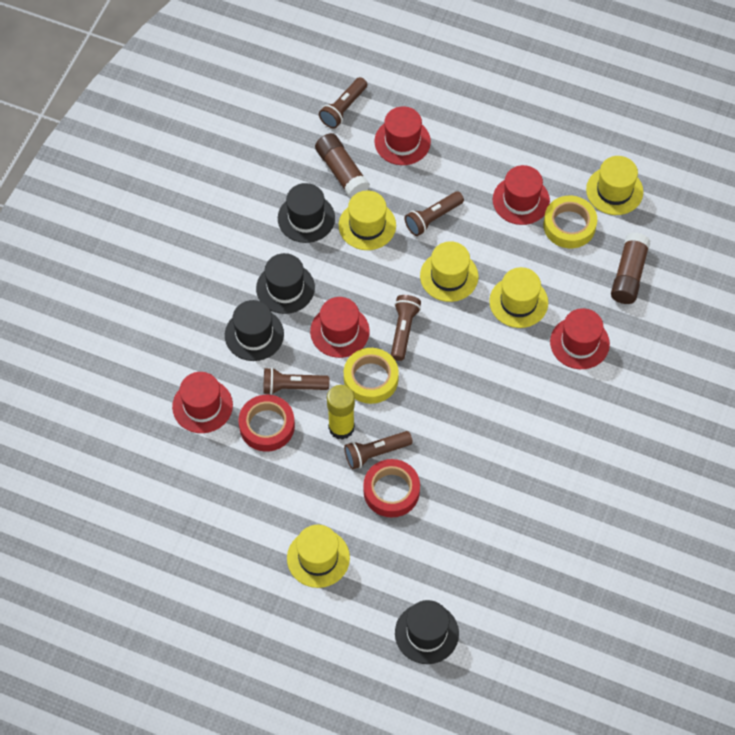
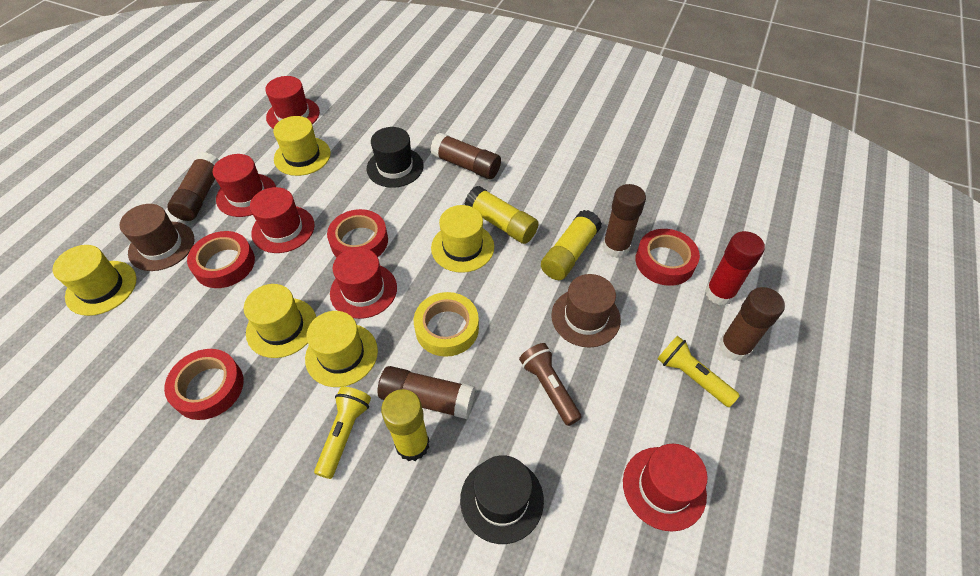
black hat: [225,300,284,361] [256,253,315,314] [278,183,335,243] [395,600,459,664] = 4 -> [367,127,424,188] [460,455,544,544] = 2
brown flashlight: [264,367,329,395] [319,77,367,129] [344,431,413,469] [391,295,421,361] [405,191,464,236] = 5 -> [519,343,581,426] = 1
brown glue stick: [315,133,370,198] [611,232,650,304] = 2 -> [167,152,219,221] [378,366,475,419] [430,133,501,179] [602,184,646,258] [719,287,785,361] = 5
brown hat: none = 0 -> [120,204,194,271] [551,274,621,348] = 2
red glue stick: none = 0 -> [705,231,765,305] = 1
red tape: [239,395,295,452] [363,459,420,518] = 2 -> [164,349,244,420] [187,231,255,288] [327,209,388,257] [635,229,700,286] = 4
yellow flashlight: none = 0 -> [314,387,371,479] [657,336,740,407] = 2
yellow glue stick: [327,385,355,440] = 1 -> [381,389,429,461] [464,186,539,244] [541,210,602,280] = 3
yellow tape: [344,348,399,404] [543,196,597,248] = 2 -> [414,292,479,357] = 1

